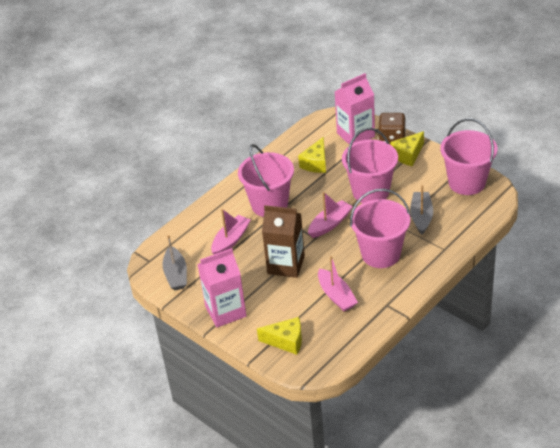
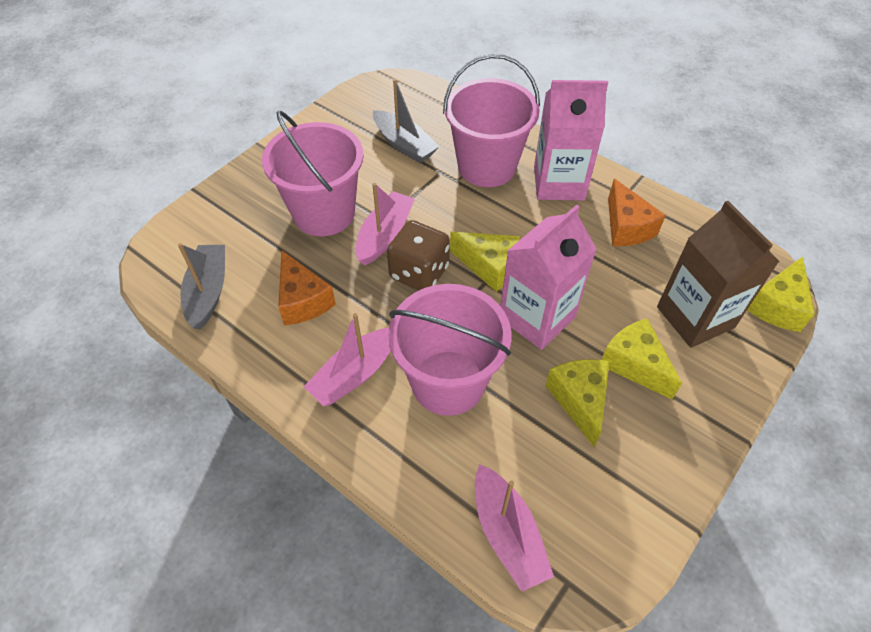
orange cheese: none = 0 -> [278,251,336,326] [608,179,666,246] = 2
pink bucket: [238,144,294,217] [342,128,398,203] [350,189,410,268] [440,118,497,195] = 4 -> [262,111,364,236] [388,284,511,416] [443,54,540,187] = 3
yellow cheese: [257,317,302,355] [298,137,326,173] [391,131,424,166] = 3 -> [450,232,520,292] [545,359,609,447] [602,318,682,399] [747,256,815,332] = 4

